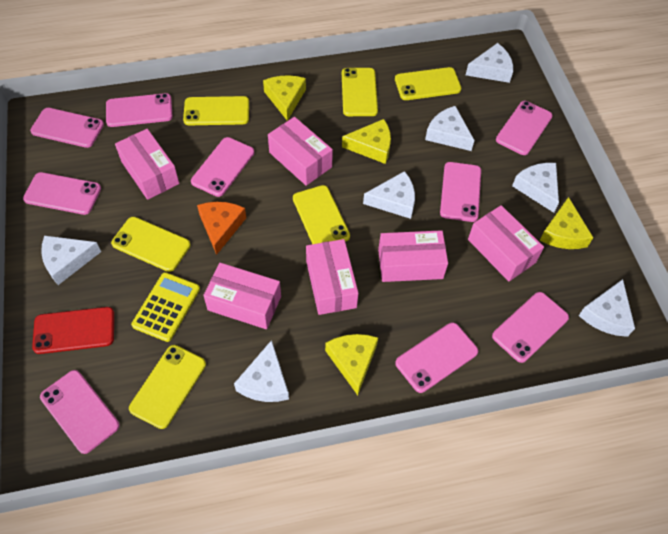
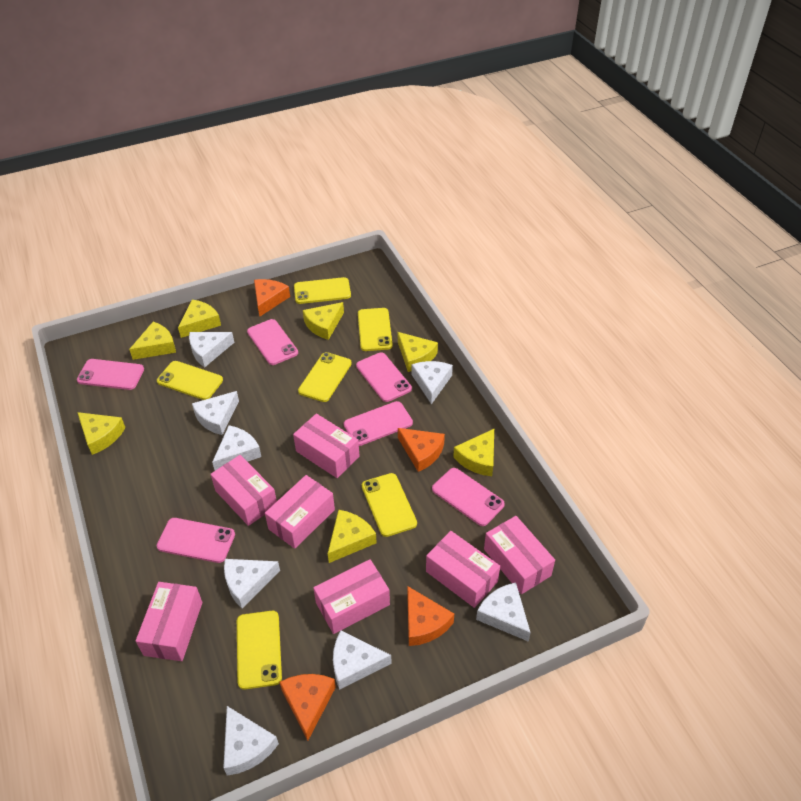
orange cheese: [197,202,246,255] = 1 -> [254,279,290,317] [280,674,336,741] [398,428,445,472] [407,586,454,646] = 4
pink box: [115,129,179,200] [203,263,281,329] [268,117,333,186] [306,239,358,315] [378,230,448,282] [468,205,544,281] = 6 -> [136,582,202,661] [211,455,277,526] [265,475,335,549] [293,414,360,478] [313,559,390,634] [426,531,500,608] [484,516,555,594] = 7
pink phone: [23,172,101,215] [30,108,104,148] [40,370,120,454] [106,93,173,127] [191,137,254,197] [395,322,478,393] [440,162,481,222] [492,292,569,363] [496,101,553,155] = 9 -> [77,359,144,390] [157,518,235,563] [247,319,298,365] [344,401,413,446] [356,352,412,402] [432,468,505,526] = 6
red phone: [32,307,114,354] = 1 -> none = 0
white cheese: [41,236,101,285] [234,340,289,402] [363,171,415,219] [425,106,475,151] [466,43,513,83] [512,163,559,213] [579,279,635,337] = 7 -> [189,332,234,367] [192,391,239,435] [212,425,261,471] [223,706,279,776] [224,559,280,608] [333,631,392,690] [412,361,453,404] [476,583,531,642] = 8
yellow calculator: [131,272,200,342] = 1 -> none = 0
yellow cheese: [263,75,306,121] [325,334,378,395] [342,119,391,164] [540,197,593,249] = 4 -> [77,412,125,455] [129,322,176,360] [178,300,221,338] [303,302,344,340] [328,510,377,563] [398,332,438,372] [453,429,494,476] = 7

